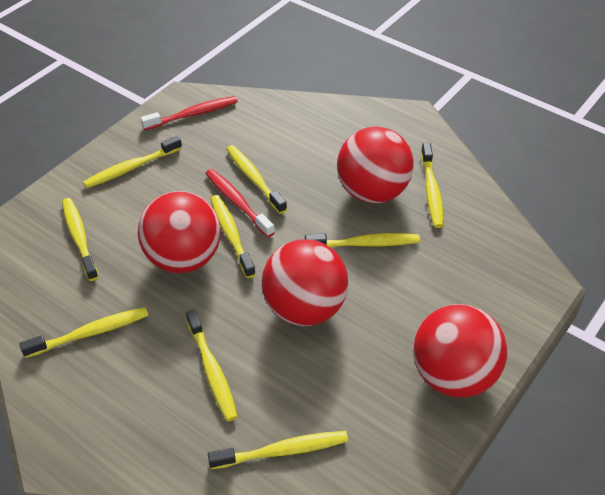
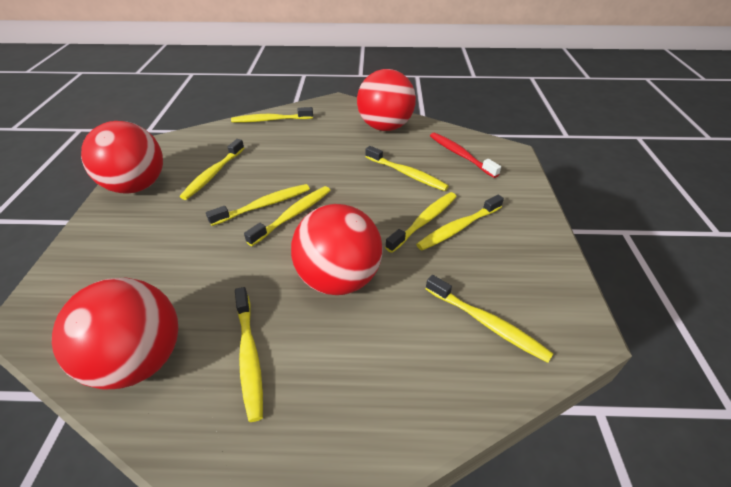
red toothbrush: [141,96,238,130] [205,169,275,237] = 2 -> [430,132,501,178] = 1

